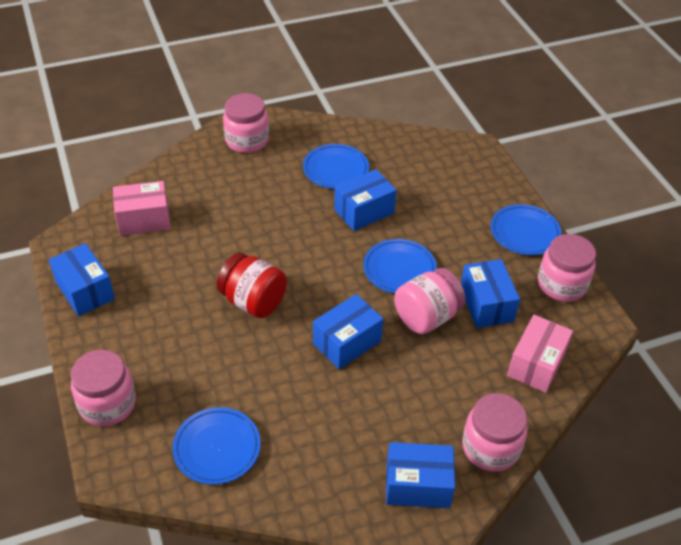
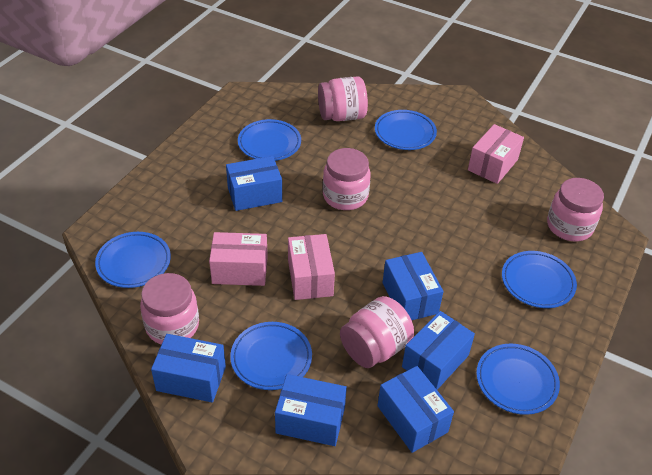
blue box: [49,243,115,316] [313,294,383,369] [334,169,396,231] [386,442,455,508] [461,259,520,328] = 5 -> [151,334,226,403] [226,156,282,211] [275,374,347,446] [377,366,454,453] [383,252,443,320] [402,311,475,390] = 6
blue plate: [172,407,261,485] [303,144,369,189] [363,239,437,294] [491,204,562,255] = 4 -> [95,232,171,288] [230,322,312,390] [238,119,301,161] [375,110,437,150] [476,344,560,415] [502,251,577,308] = 6
pink box: [113,181,171,236] [507,315,573,393] = 2 -> [209,232,268,286] [288,234,335,300] [468,124,524,184] = 3
red jar: [217,252,287,318] = 1 -> none = 0

